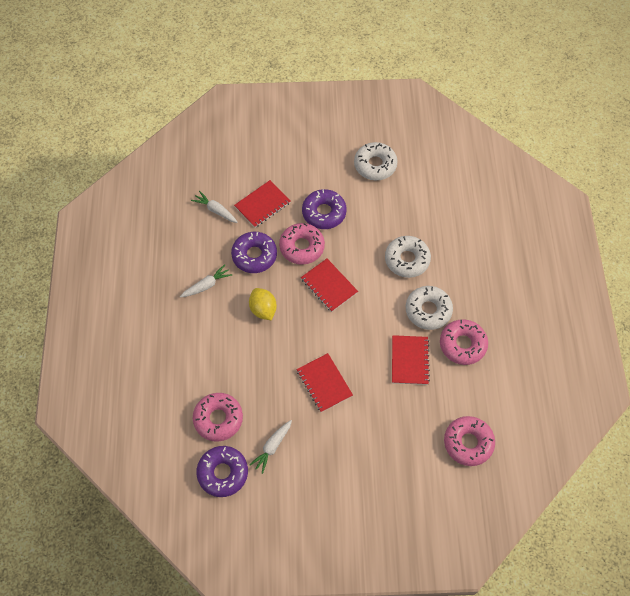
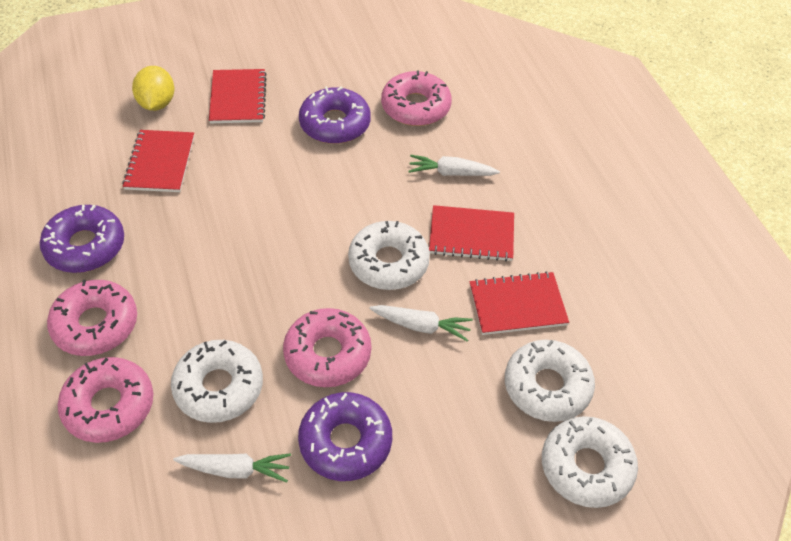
white donut: [354,142,398,181] [385,236,431,278] [406,286,453,330] = 3 -> [171,340,263,423] [348,221,430,290] [505,340,595,422] [542,416,638,508] = 4

